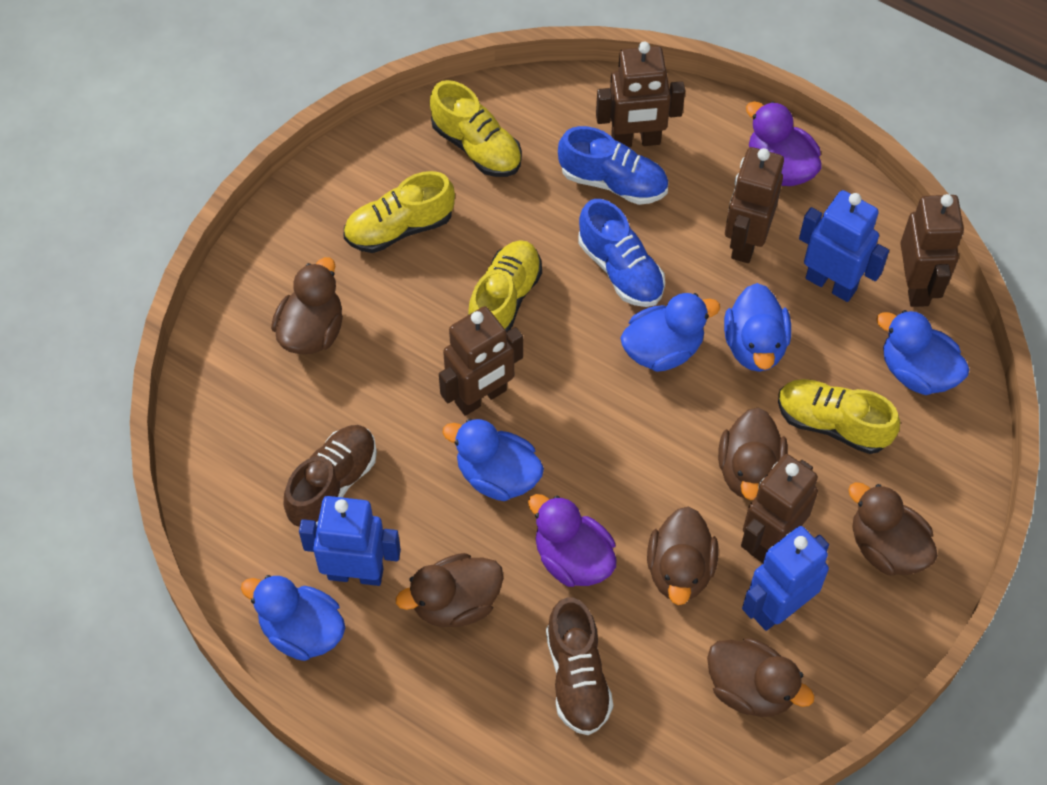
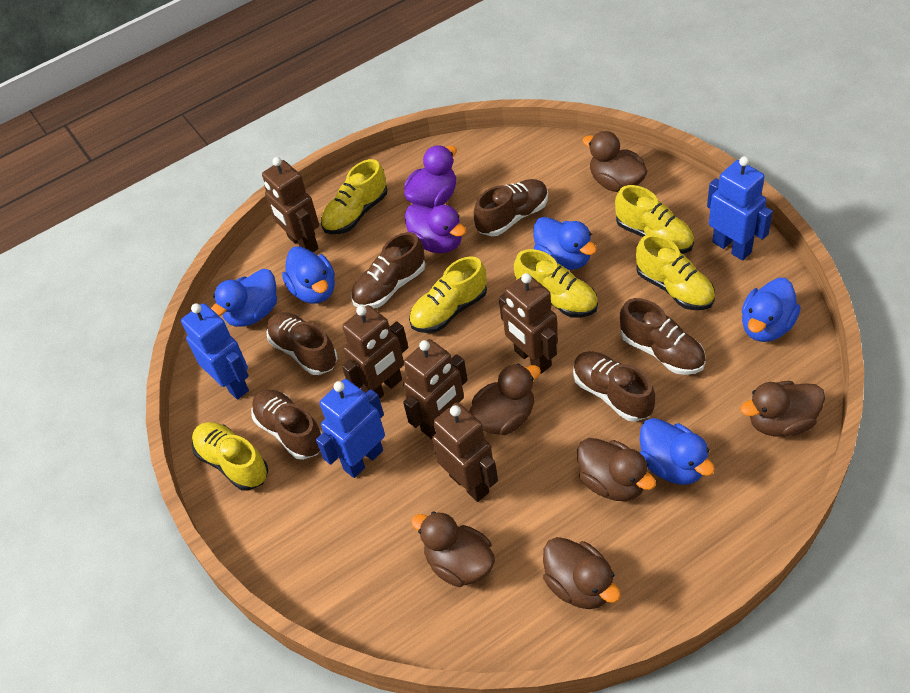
blue shoe: [558,126,668,205] [579,199,665,307] = 2 -> none = 0
brown shoe: [283,425,377,527] [546,597,613,735] = 2 -> [251,390,322,460] [266,312,337,375] [351,232,425,308] [474,179,548,236] [573,351,655,422] [620,298,706,375] = 6
yellow shoe: [343,171,455,253] [430,80,522,177] [468,240,542,332] [778,379,900,454] = 4 -> [192,422,268,491] [321,159,387,234] [409,256,487,333] [514,249,598,318] [615,185,694,254] [636,234,715,310] = 6

